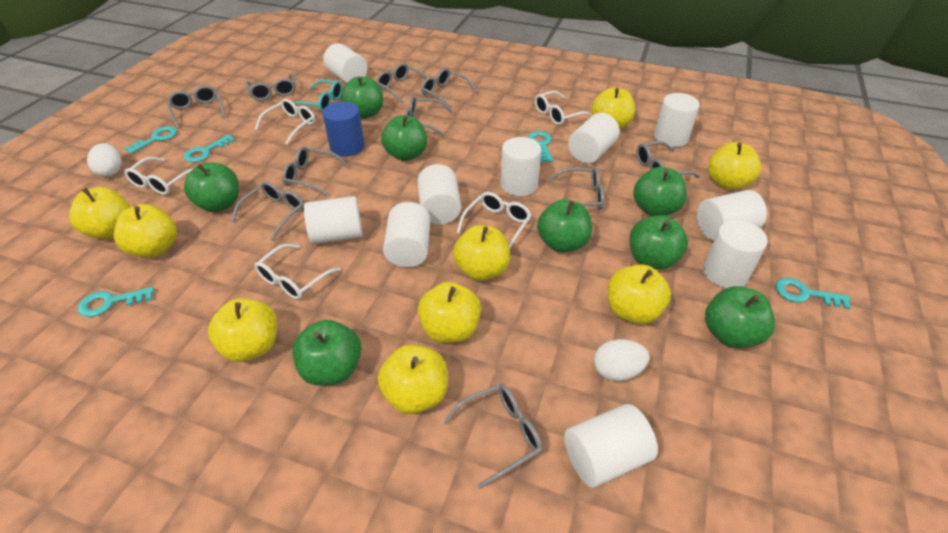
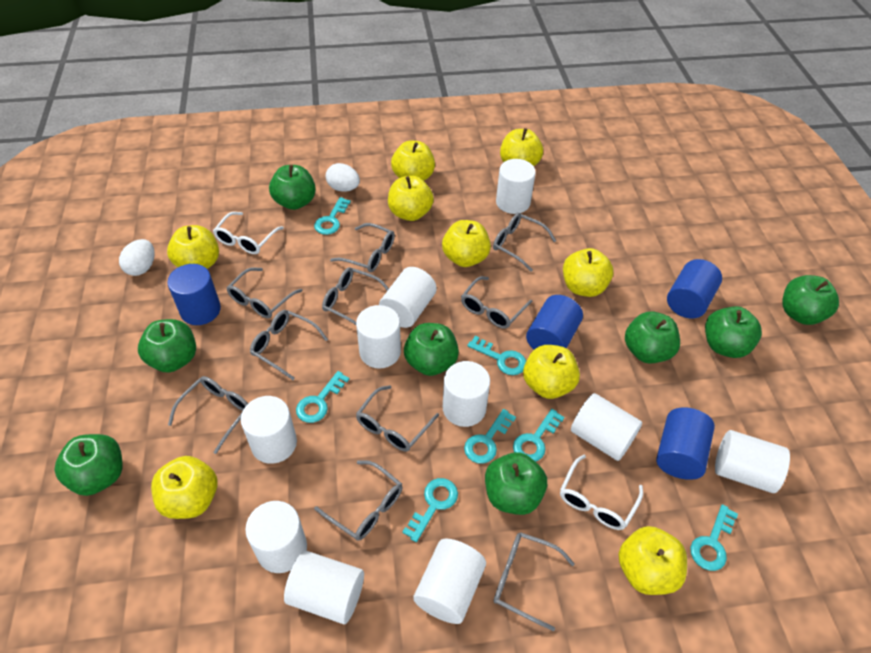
blue cylinder: [322,101,365,157] = 1 -> [167,264,221,325] [526,295,583,349] [656,407,715,480] [667,259,722,319] = 4
turquoise glasses: [294,80,342,112] = 1 -> none = 0
turquoise key: [78,287,154,317] [125,126,177,154] [184,135,236,162] [528,131,554,162] [776,278,851,309] = 5 -> [296,371,349,423] [314,197,351,235] [402,478,458,542] [464,409,516,464] [467,336,526,375] [513,409,565,462] [691,504,738,571] = 7
white glasses: [124,157,193,195] [255,98,315,145] [255,244,341,300] [457,192,532,249] [535,91,592,125] = 5 -> [213,212,284,254] [560,455,643,530] = 2

